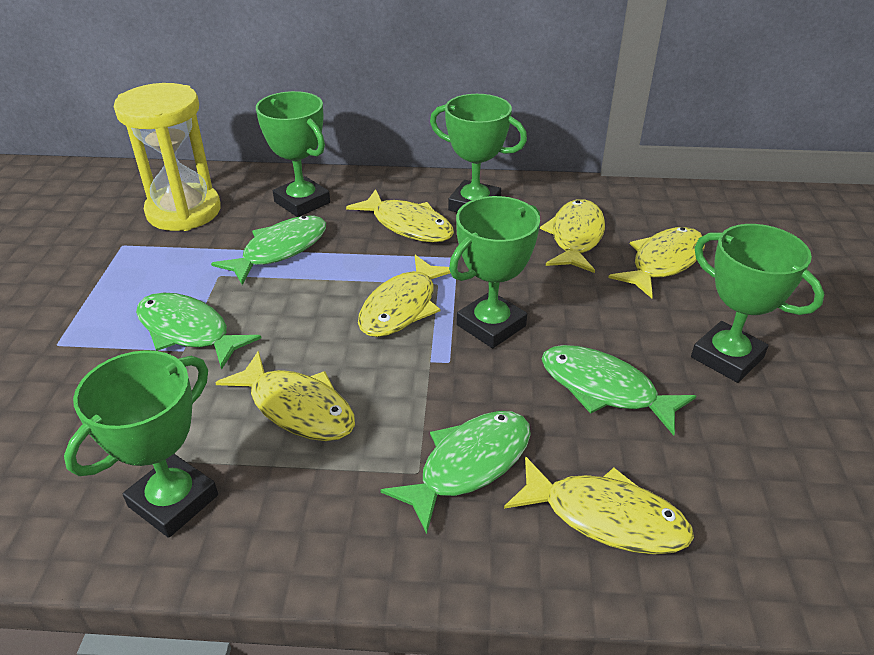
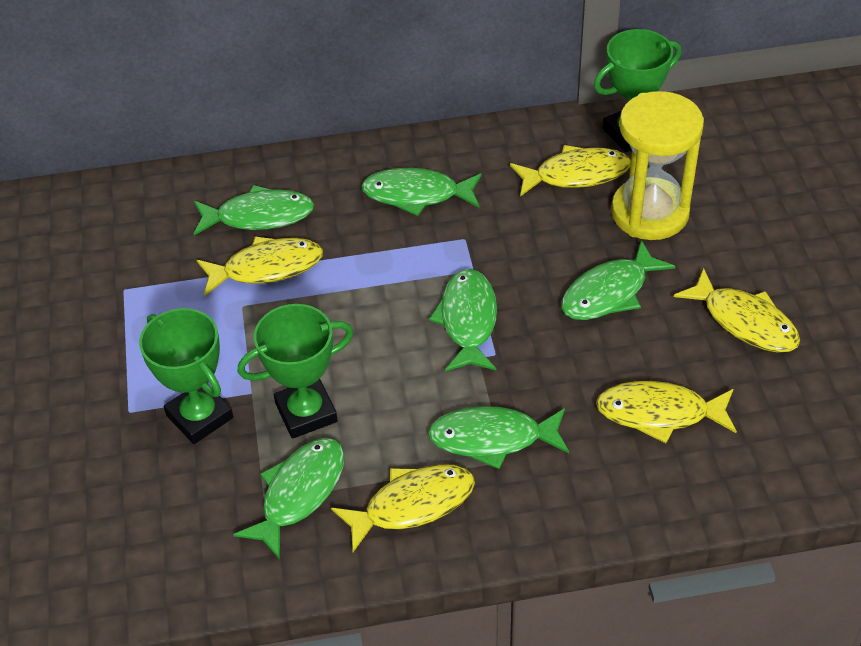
green fish: [136,293,261,370] [211,216,326,285] [381,411,531,534] [542,345,696,436] = 4 -> [194,185,314,235] [233,438,345,560] [361,168,482,216] [428,406,569,469] [429,269,497,372] [561,240,676,320] = 6
green trophy: [64,350,218,538] [256,91,330,217] [430,94,527,212] [449,196,540,348] [691,224,825,383] = 5 -> [139,308,233,444] [238,304,354,439] [594,29,681,152] = 3
yellow fish: [215,351,355,441] [346,189,454,242] [358,255,450,337] [504,456,694,555] [540,199,605,273] [608,227,705,298] = 6 -> [197,236,323,296] [331,464,475,552] [510,145,631,197] [596,381,737,443] [674,268,800,353] = 5

